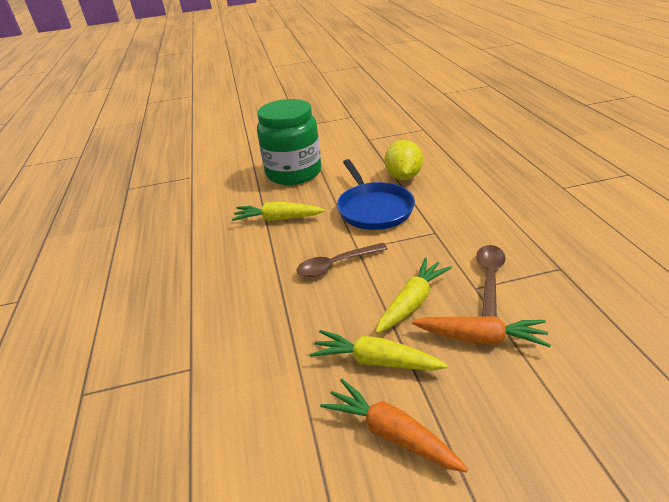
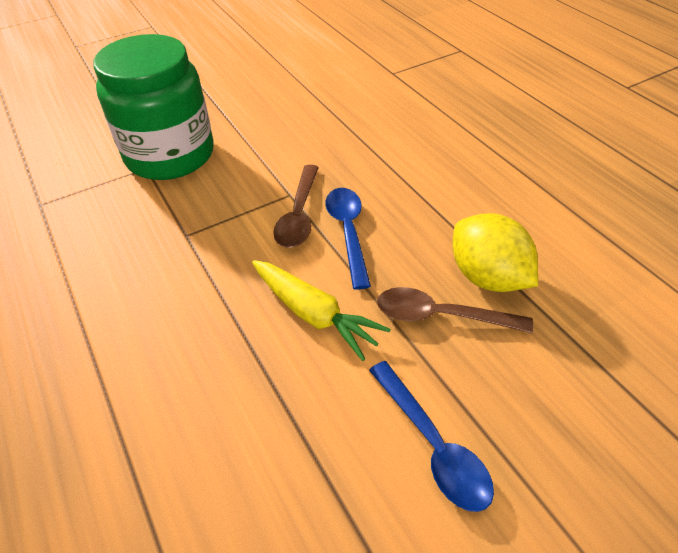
blue pan: [337,159,415,230] = 1 -> none = 0
blue spoon: none = 0 -> [325,188,371,290] [369,361,494,512] = 2
orange carrot: [320,379,468,473] [412,316,551,347] = 2 -> none = 0
yellow carrot: [232,202,325,221] [310,330,448,371] [375,258,452,333] = 3 -> [252,260,391,361] = 1

